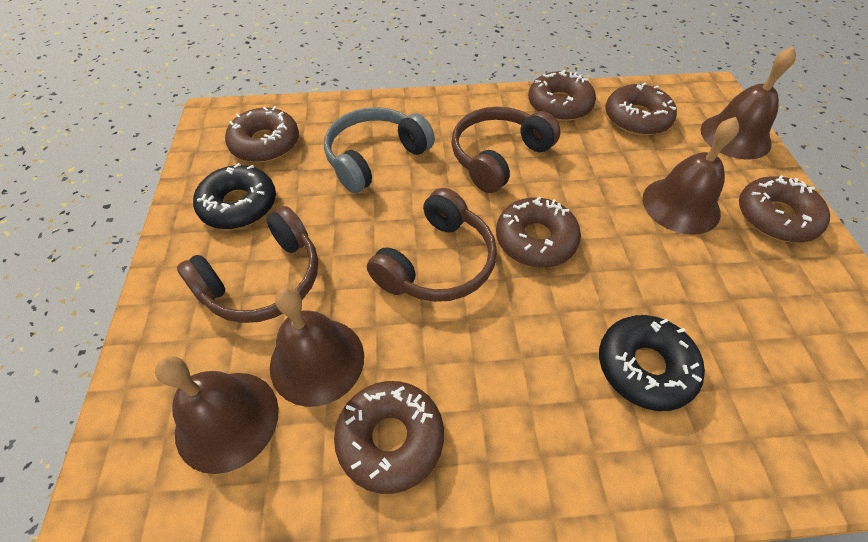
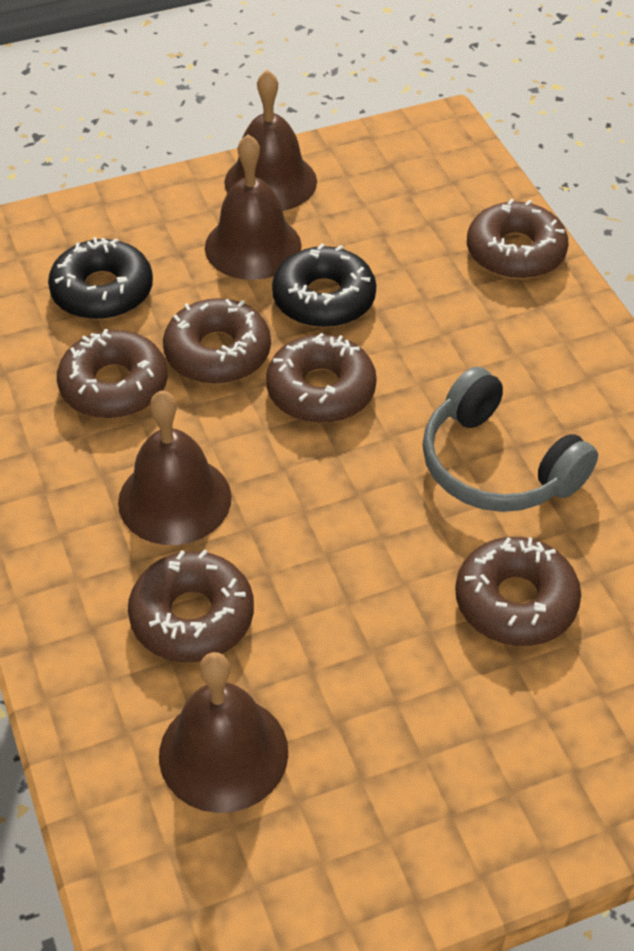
brown headphones: [177,206,318,323] [367,188,497,302] [451,107,560,193] = 3 -> none = 0

